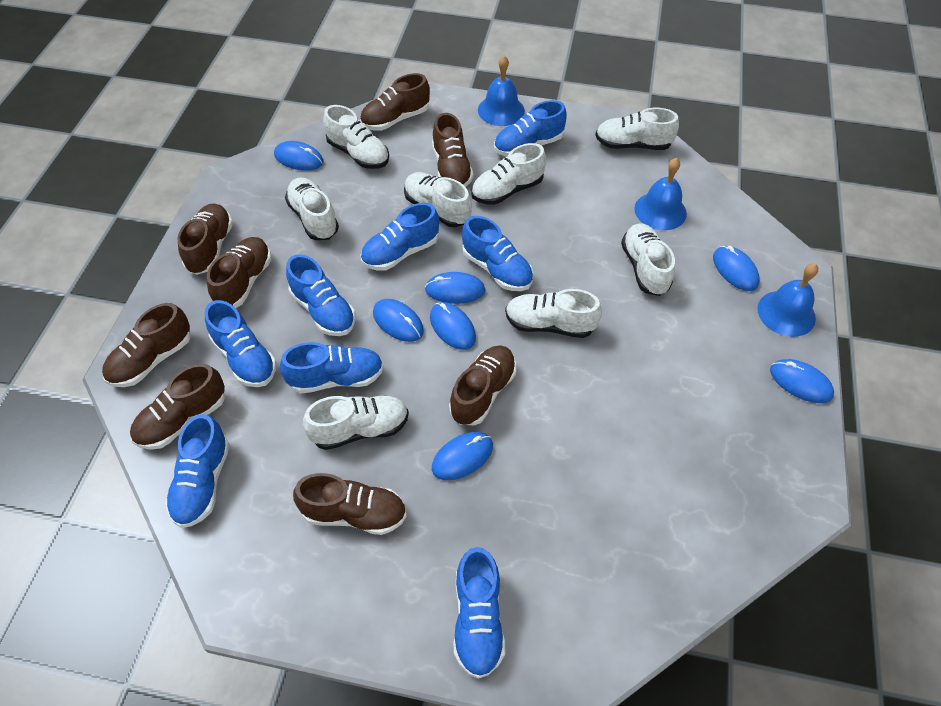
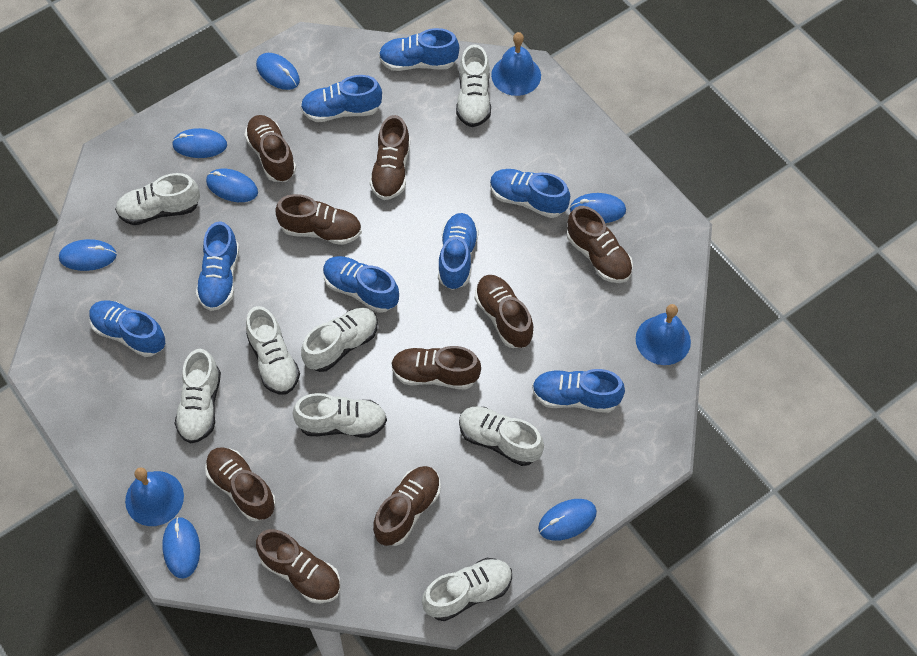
brown shoe: [102,303,191,387] [130,363,225,450] [177,204,233,275] [207,237,271,308] [293,473,407,535] [360,73,430,131] [432,113,474,187] [449,345,516,425] = 8 -> [205,447,276,521] [244,115,296,182] [256,529,341,604] [276,194,362,245] [370,115,410,200] [373,466,441,546] [391,346,481,390] [475,275,534,348] [567,206,633,283] = 9

